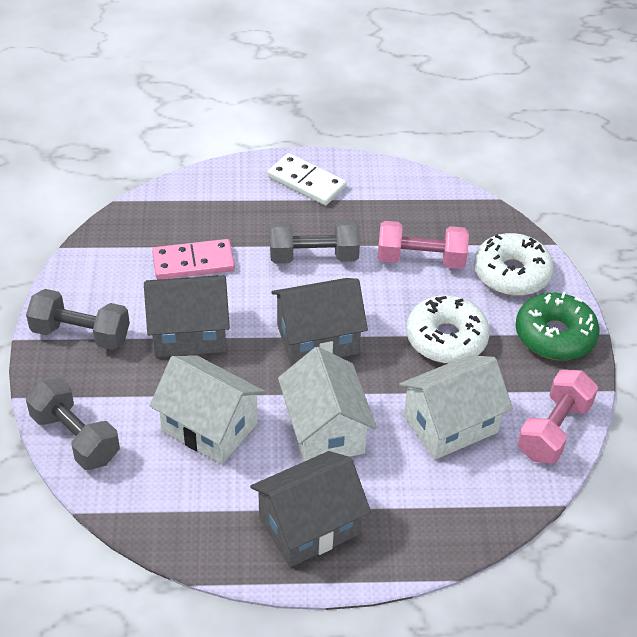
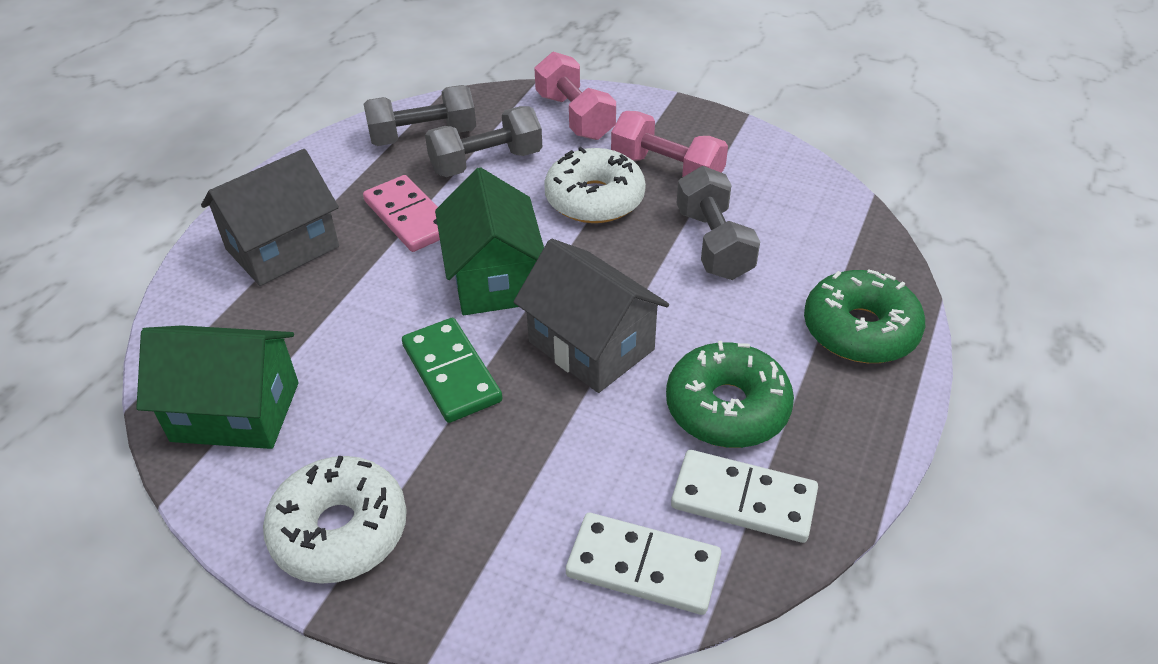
green domino: none = 0 -> [402,318,503,423] = 1
green donut: [516,292,600,360] = 1 -> [666,341,794,448] [804,269,925,363] = 2
green house: none = 0 -> [136,325,298,449] [435,167,544,315] = 2
grey house: [144,275,230,357] [250,451,371,567] [271,278,368,366] = 3 -> [201,149,339,286] [514,239,669,393] = 2
white domino: [268,153,347,205] = 1 -> [566,513,721,615] [671,450,818,543] = 2
white house: [150,356,265,464] [278,347,377,462] [399,355,513,459] = 3 -> none = 0

